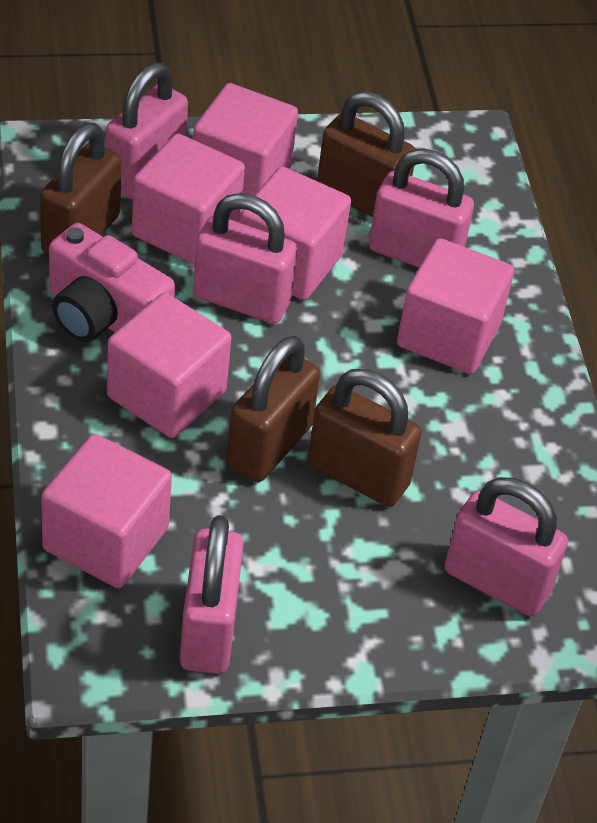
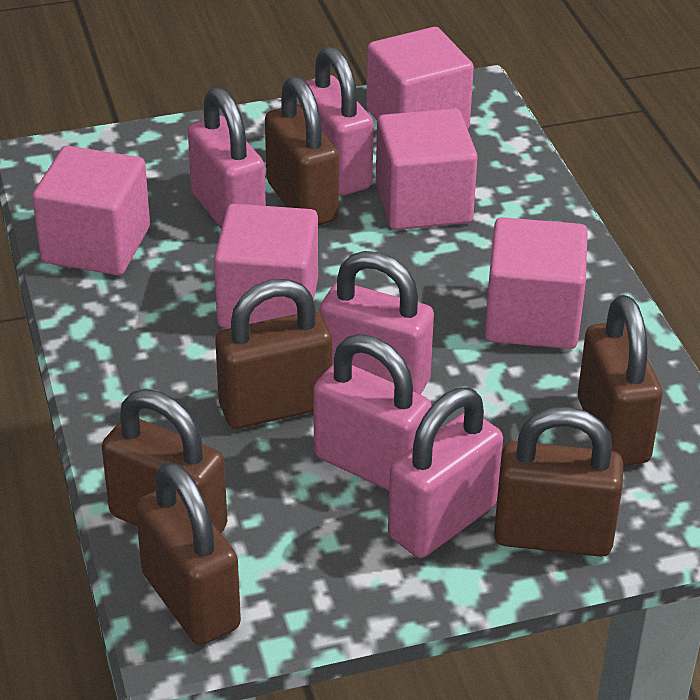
brown padlock: [40,123,122,255] [226,336,320,482] [308,369,422,507] [317,91,416,217] = 4 -> [102,389,227,533] [135,462,241,645] [215,279,332,429] [265,76,339,226] [494,407,623,557] [578,295,662,466] = 6
pink camera: [49,223,175,342] = 1 -> none = 0
pink cube: [41,434,172,588] [107,293,231,438] [132,133,245,265] [193,83,298,195] [240,166,351,300] [397,238,514,374] = 6 -> [32,146,150,275] [214,204,318,328] [366,27,474,129] [376,108,478,230] [485,217,588,349] = 5

